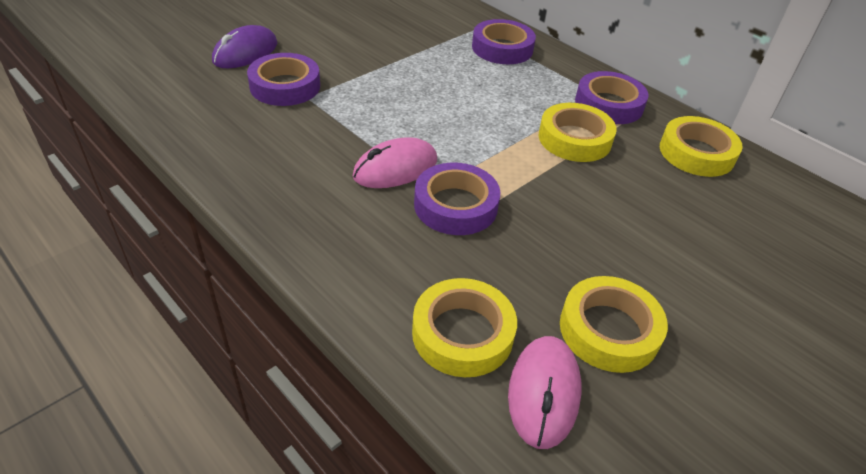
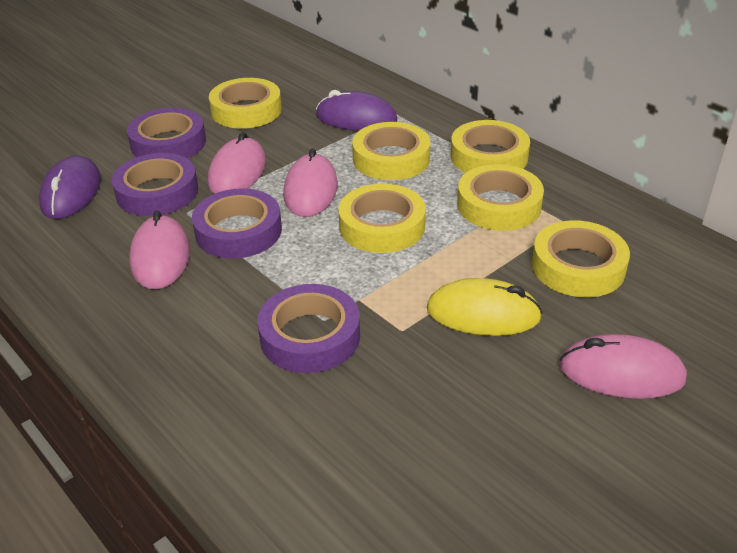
pink mouse: [353,137,437,188] [508,336,581,449] = 2 -> [129,211,190,289] [208,132,266,194] [283,148,338,217] [559,334,687,399] = 4
purple mouse: [212,25,277,68] = 1 -> [39,155,101,219] [316,90,397,131] = 2
yellow mouse: none = 0 -> [427,278,543,336] = 1
yellow tape: [412,278,517,377] [539,103,617,162] [560,276,668,373] [660,116,743,177] = 4 -> [209,78,282,129] [338,183,426,253] [352,122,431,180] [451,120,530,173] [457,164,544,231] [532,220,630,297] = 6

